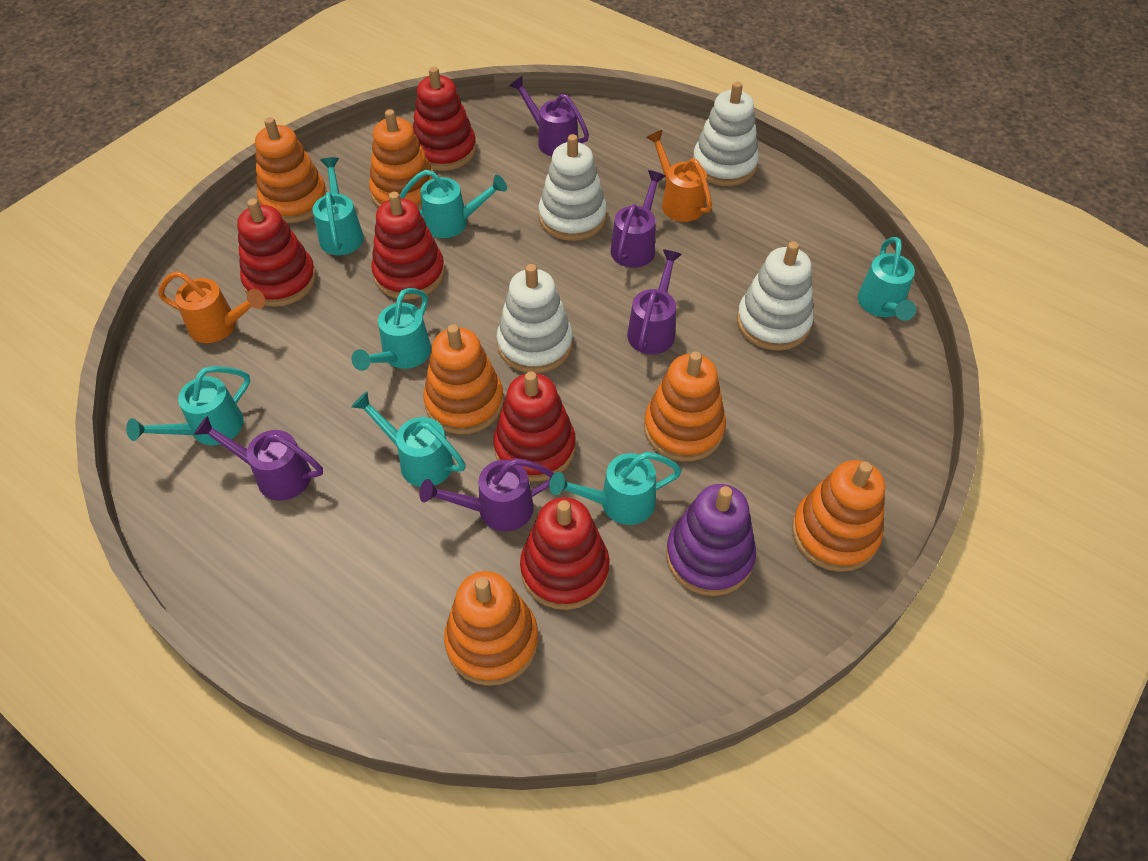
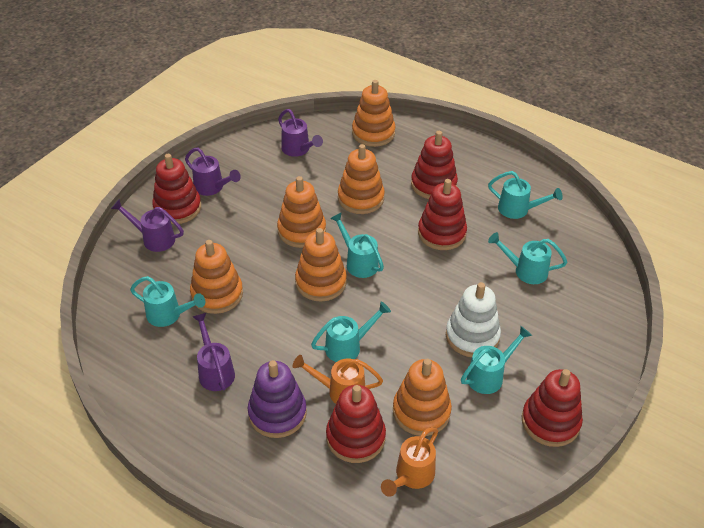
purple watering can: [194,416,323,501] [419,458,554,532] [509,76,589,156] [611,170,665,268] [627,249,682,354] = 5 -> [111,199,184,252] [185,148,241,196] [193,313,235,391] [278,109,323,157] = 4
turquoise watering can: [126,366,250,445] [312,157,364,255] [351,392,466,487] [352,288,431,371] [400,170,507,238] [549,452,682,525] [858,237,916,321] = 7 -> [130,276,205,327] [311,302,391,362] [330,213,384,278] [461,326,532,394] [488,171,563,219] [488,232,567,284] = 6
white stacking toy: [497,264,573,373] [539,134,607,241] [693,81,759,186] [737,242,814,351] = 4 -> [446,282,501,357] = 1

